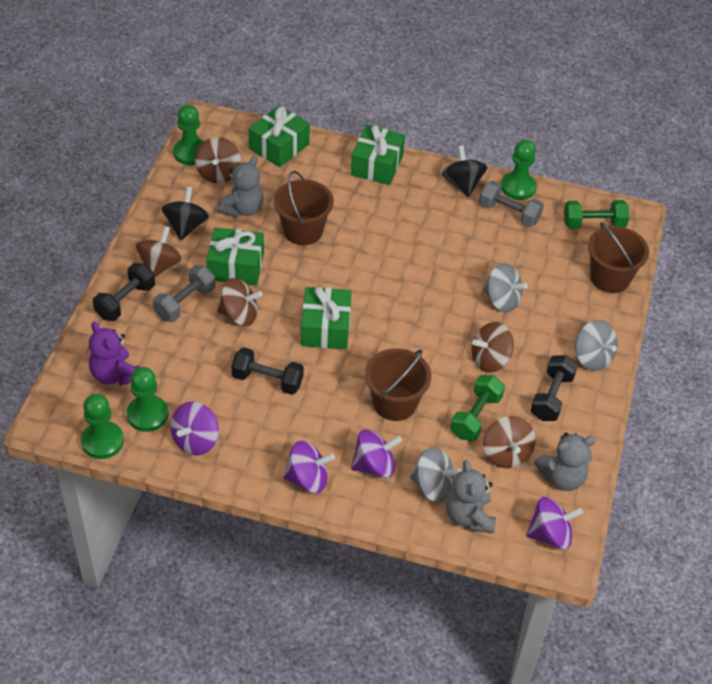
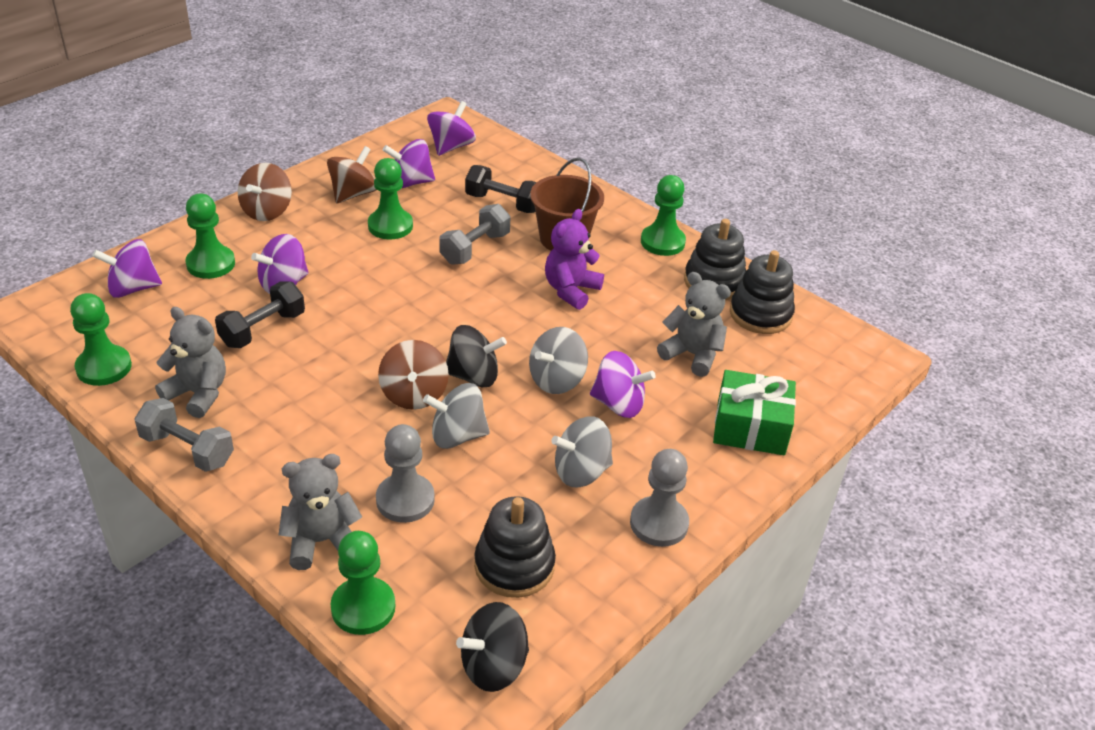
black dumbbell: [93,263,155,321] [231,347,304,395] [530,355,578,421] = 3 -> [215,281,305,348] [465,165,537,213] = 2
black stacking toy: none = 0 -> [474,496,556,598] [684,219,746,300] [730,250,795,334] = 3
brown bucket: [274,171,334,245] [365,348,431,421] [588,222,649,293] = 3 -> [530,157,604,251] = 1
brown spinning top: [136,226,183,277] [195,137,241,184] [217,278,262,326] [472,322,514,373] [483,416,535,468] = 5 -> [238,163,292,221] [327,146,377,203] [378,340,449,410] = 3
green dumbbell: [450,375,505,441] [564,200,630,229] = 2 -> none = 0
green gift: [206,227,264,285] [249,105,310,167] [301,287,351,349] [351,125,405,185] = 4 -> [713,370,796,455] = 1
green pawn: [81,394,124,459] [127,367,168,432] [173,105,204,165] [501,140,536,200] = 4 -> [70,293,132,386] [186,193,235,279] [331,531,395,635] [368,158,413,240] [641,175,686,256] = 5
grey pawn: none = 0 -> [376,424,435,523] [630,449,689,547] = 2
purple spinning top: [170,402,219,455] [283,441,335,493] [351,429,402,478] [526,497,583,550] = 4 -> [92,239,162,298] [251,234,309,294] [383,139,435,188] [427,101,476,156] [590,351,656,418] = 5

